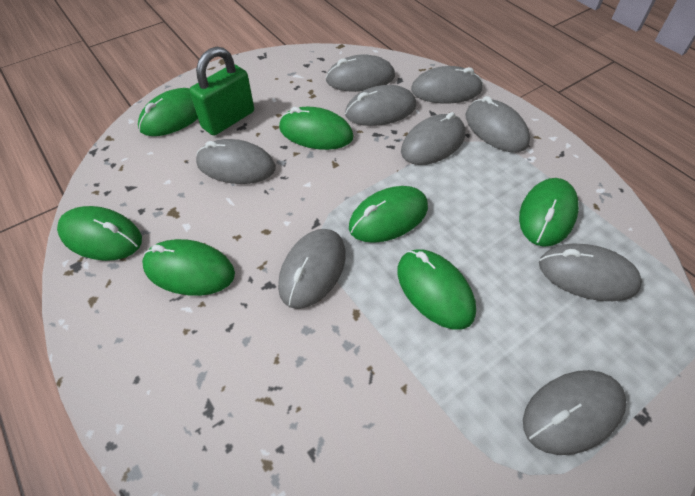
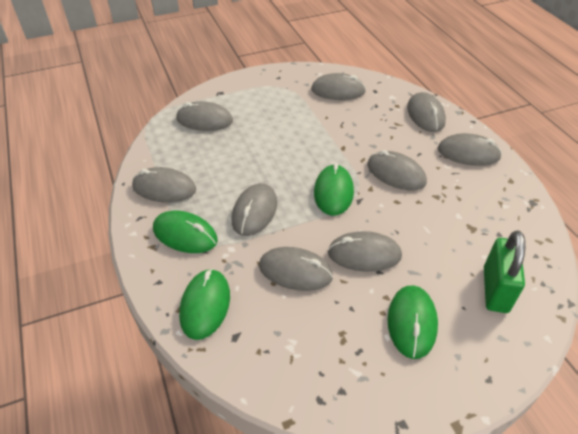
green mouse: [57,206,142,261] [138,88,198,136] [142,239,235,296] [279,106,354,150] [349,186,428,243] [397,250,476,330] [519,178,579,247] = 7 -> [153,211,218,253] [179,269,230,340] [314,163,354,216] [387,285,438,359] = 4

